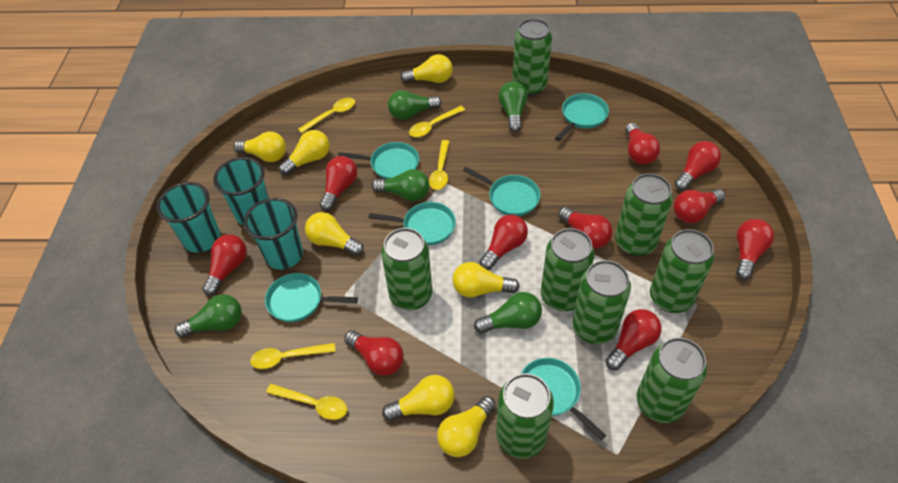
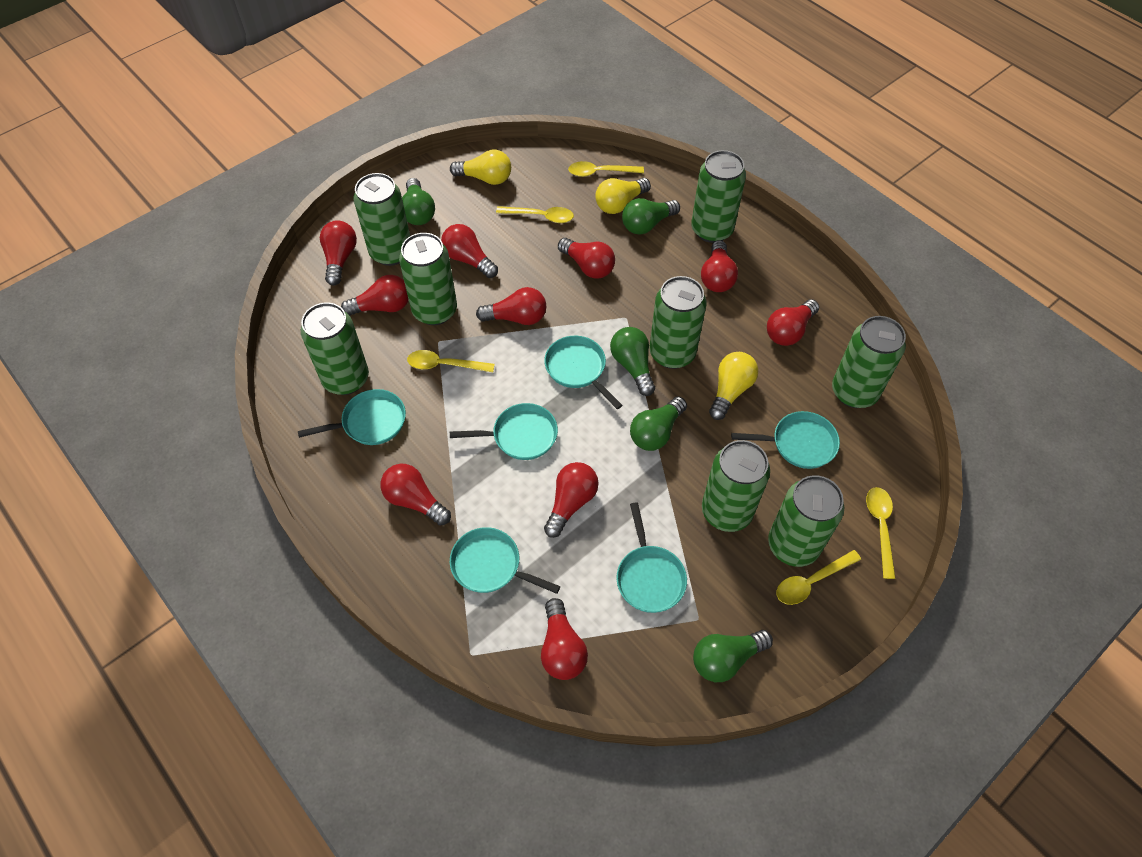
turquoise cup: [156,182,220,253] [213,157,269,225] [244,198,303,269] = 3 -> none = 0
yellow light bulb: [234,132,286,162] [279,130,329,175] [305,212,364,256] [382,375,455,421] [401,54,453,83] [437,396,496,457] [452,262,520,298] = 7 -> [450,150,511,185] [596,178,651,214] [709,352,758,420] = 3

